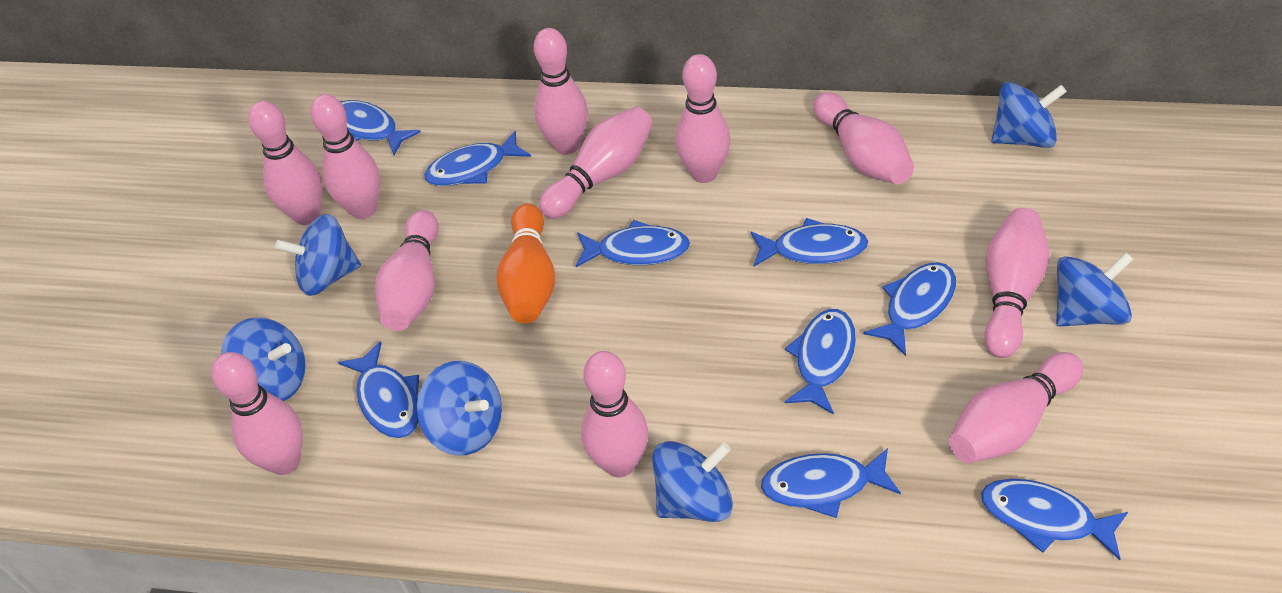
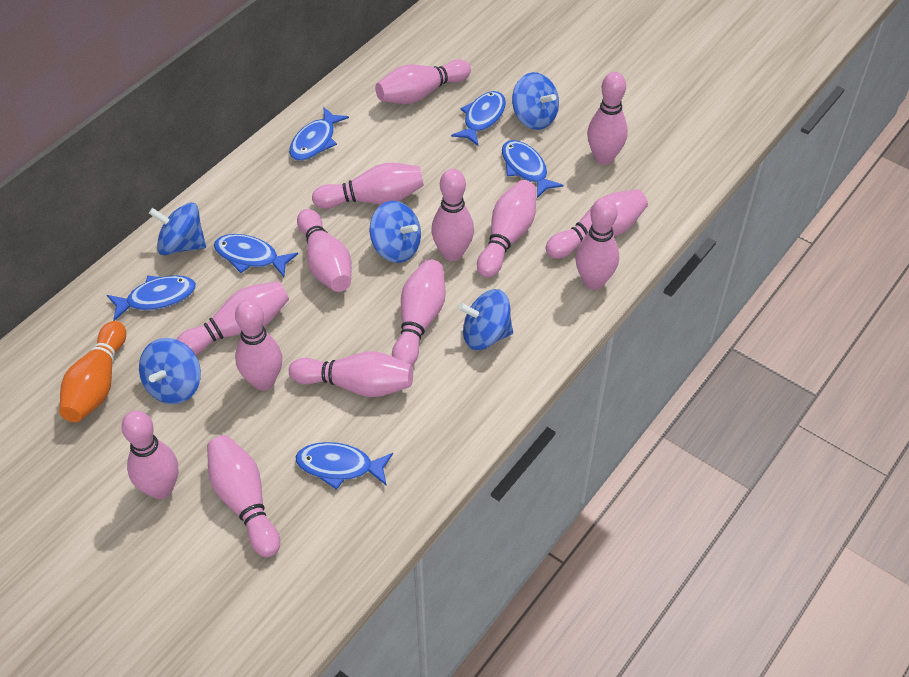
blue fish: [338,341,419,438] [341,100,421,155] [424,131,531,186] [576,220,690,267] [750,218,868,267] [761,448,901,518] [785,309,856,415] [864,262,956,356] [981,479,1128,560] = 9 -> [107,275,196,321] [214,234,298,277] [289,107,349,161] [295,442,393,490] [451,91,506,146] [502,140,564,198] = 6
blue spinning top: [221,317,306,401] [275,214,361,296] [417,361,502,456] [652,441,733,522] [992,82,1067,148] [1056,252,1133,327] = 6 -> [139,338,201,404] [149,203,206,255] [370,201,421,263] [458,289,513,350] [512,72,559,130] = 5
pink bowling pin: [211,352,303,475] [248,101,323,225] [310,94,380,219] [375,210,438,331] [534,28,588,155] [539,107,653,219] [581,351,649,477] [675,54,730,183] [813,92,914,184] [949,352,1083,463] [984,208,1050,358] = 11 -> [121,411,178,499] [176,281,289,355] [207,435,280,557] [235,299,282,391] [289,351,413,397] [297,209,352,292] [312,163,424,209] [375,59,471,104] [392,259,446,365] [431,169,474,261] [477,180,536,278] [546,189,648,259] [575,197,619,290] [587,72,628,165] = 14

